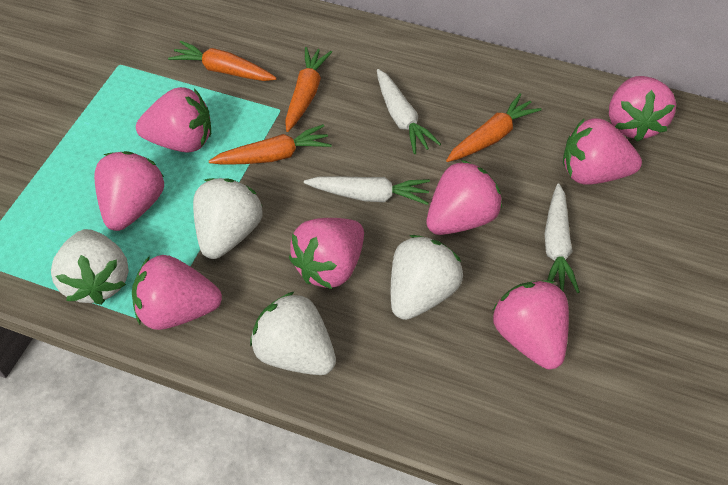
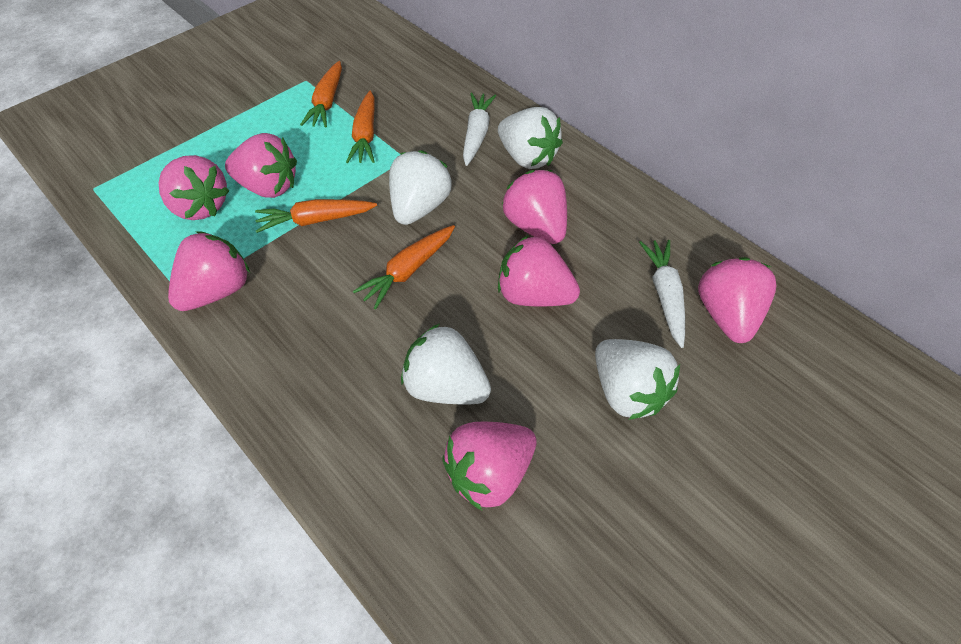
pink strawberry: [94,151,164,231] [132,255,222,330] [136,87,211,153] [289,218,364,289] [427,160,502,235] [492,280,569,369] [563,118,642,185] [609,76,676,142] = 8 -> [159,155,229,220] [168,231,250,311] [225,133,297,198] [442,422,537,511] [498,235,580,307] [502,170,567,244] [698,257,776,343] = 7
white carrot: [304,176,430,205] [377,69,441,154] [545,183,580,293] = 3 -> [463,92,496,166] [639,240,685,348] = 2

